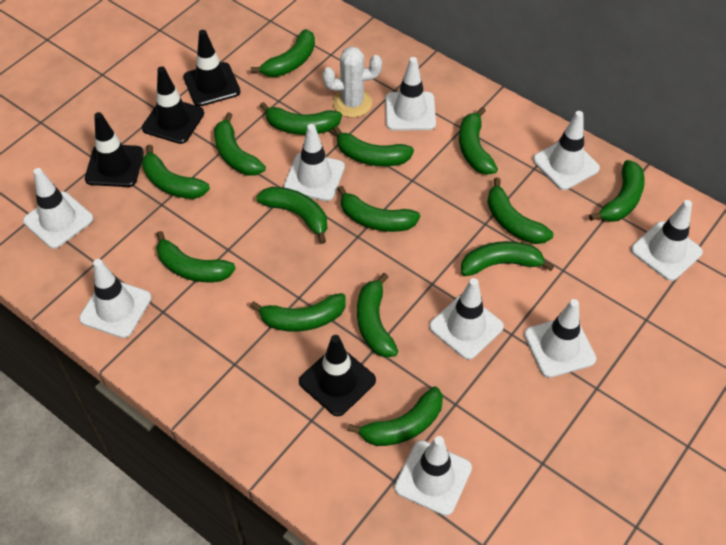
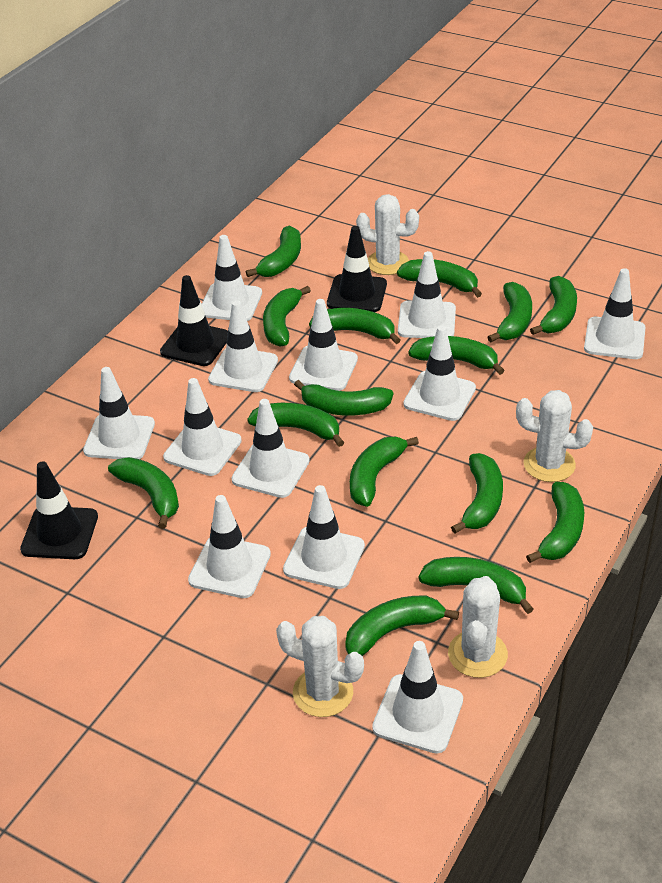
black traffic cone: [85,112,144,187] [142,66,204,144] [183,30,240,107] [299,335,376,416] = 4 -> [20,461,98,559] [160,275,228,366] [327,226,387,312] = 3
white cactus: [322,46,382,117] = 1 -> [276,616,364,717] [356,194,419,275] [448,576,508,678] [516,390,593,482] = 4
white traffic cone: [23,168,93,249] [79,259,152,338] [284,124,345,201] [385,57,436,131] [394,436,472,516] [429,278,504,360] [524,299,596,378] [533,111,600,190] [631,200,703,281] = 9 -> [83,367,155,459] [163,378,242,476] [188,495,271,598] [202,235,262,321] [208,300,278,392] [231,399,310,498] [283,485,365,589] [289,299,358,391] [372,641,463,754] [398,251,456,338] [403,325,476,421] [584,268,645,359] = 12

